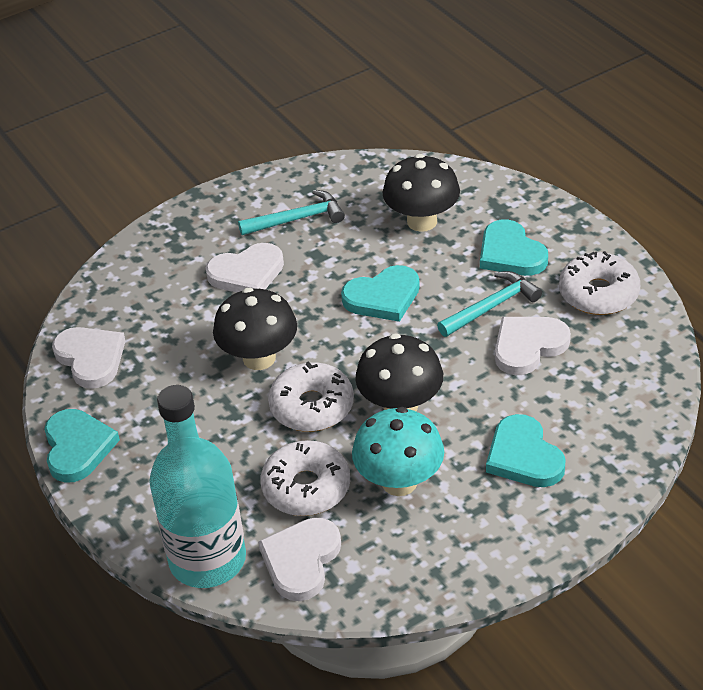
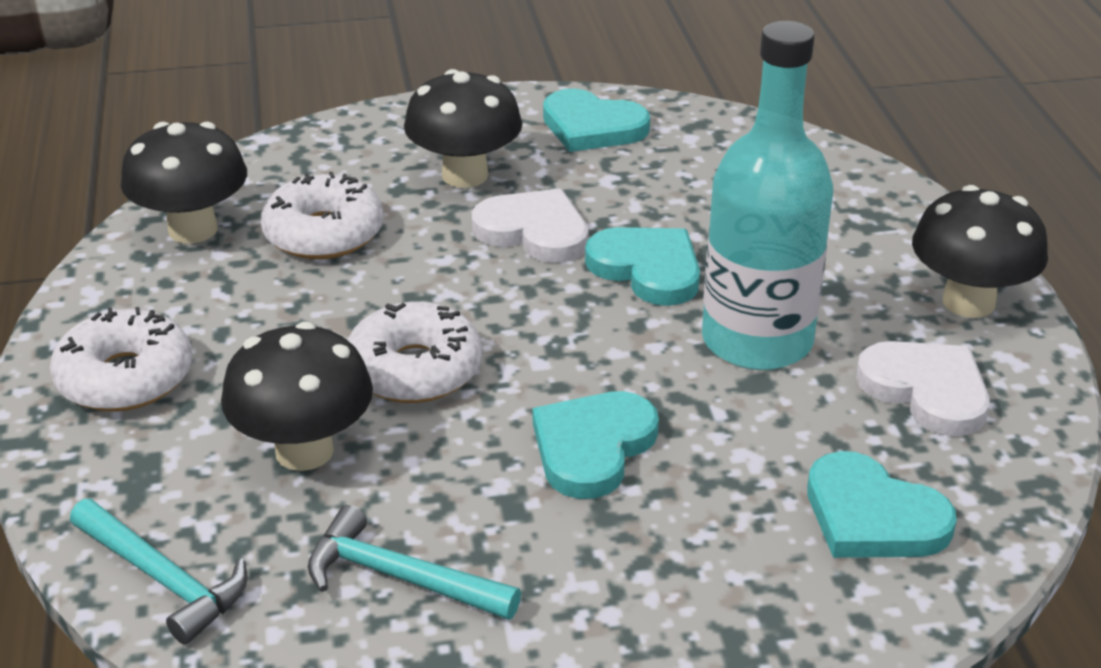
black mushroom: [213,288,297,370] [355,333,443,412] [382,154,460,232] = 3 -> [121,122,247,243] [221,322,373,471] [404,69,522,188] [912,185,1048,318] = 4
turquoise mushroom: [352,407,444,496] = 1 -> none = 0
white heart: [52,327,126,389] [206,243,284,292] [258,517,341,601] [495,317,571,375] = 4 -> [472,188,588,263] [856,341,990,436] = 2

